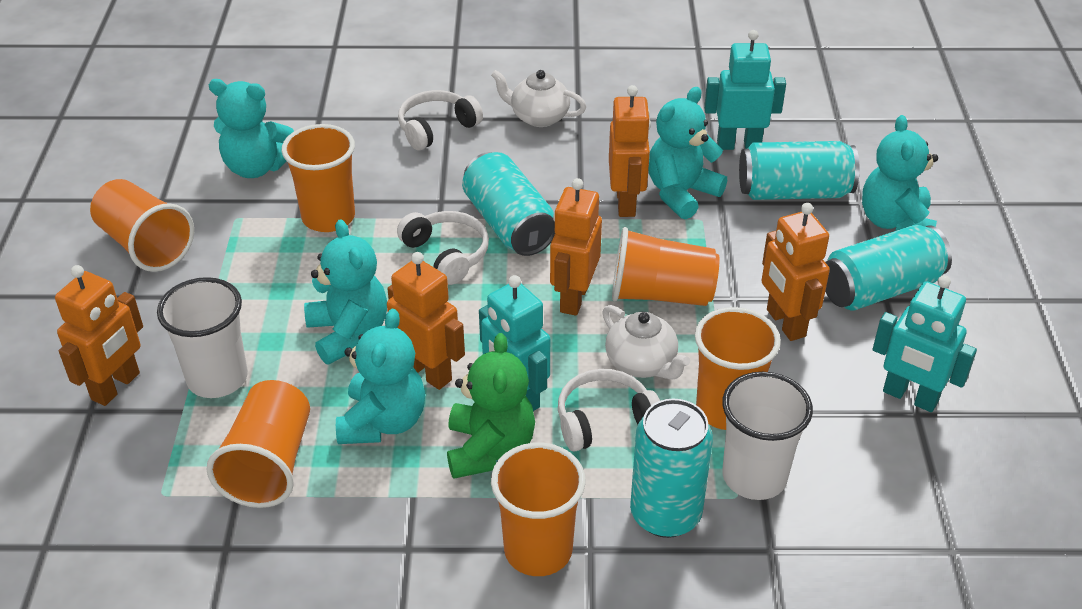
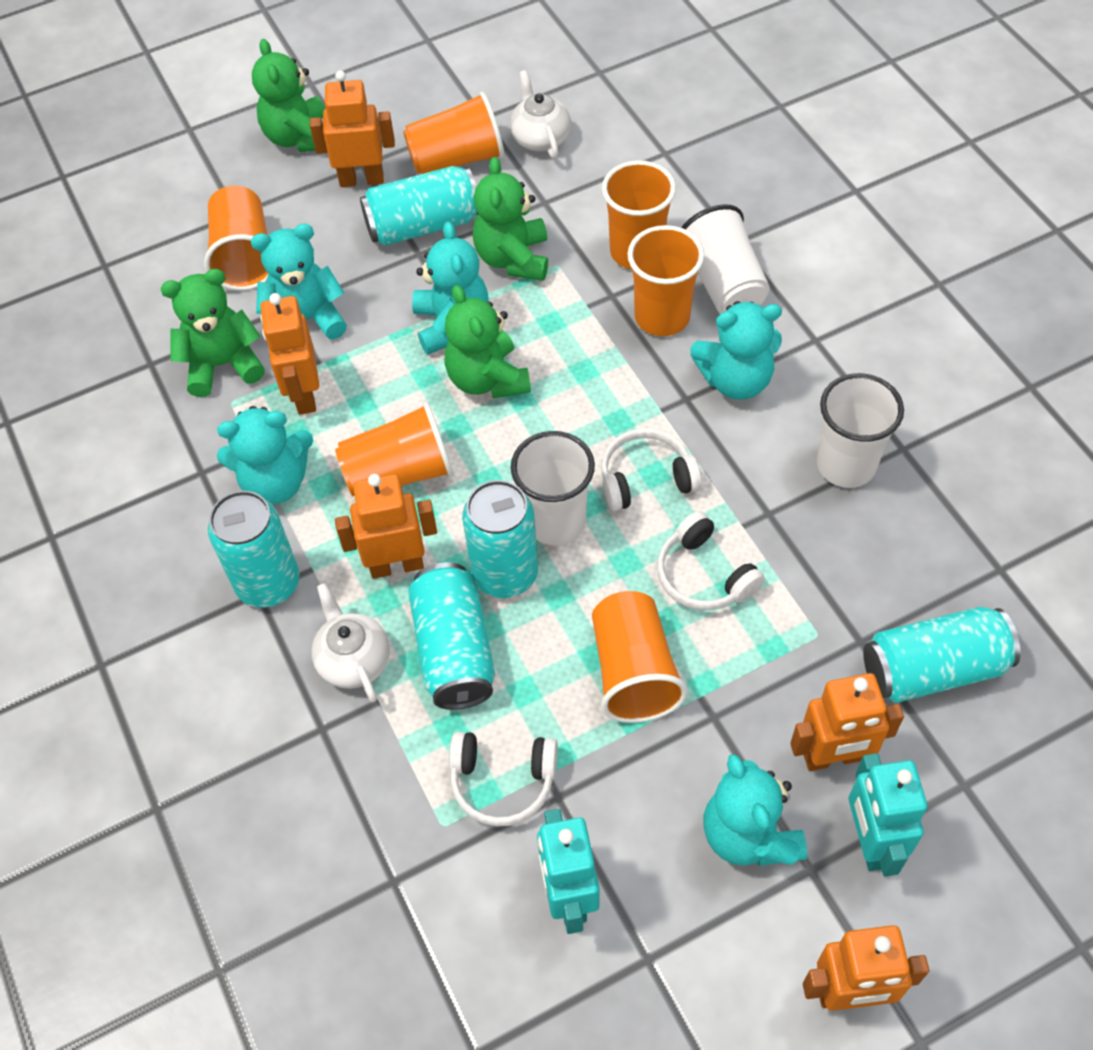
green teddy bear: [447,333,535,479] = 1 -> [160,269,265,397] [252,39,325,152] [444,285,531,398] [473,157,548,281] = 4
turquoise can: [462,152,555,256] [630,399,713,538] [739,141,860,200] [825,225,952,311] = 4 -> [208,491,300,608] [360,166,478,246] [408,562,495,710] [462,480,538,598] [863,607,1021,703] = 5
turquoise robot: [479,275,550,411] [704,30,786,150] [873,275,977,412] = 3 -> [537,809,600,934] [849,753,927,877] = 2
white cup: [157,277,248,398] [722,372,813,500] = 2 -> [511,431,595,545] [681,204,770,314] [817,373,904,488] = 3

